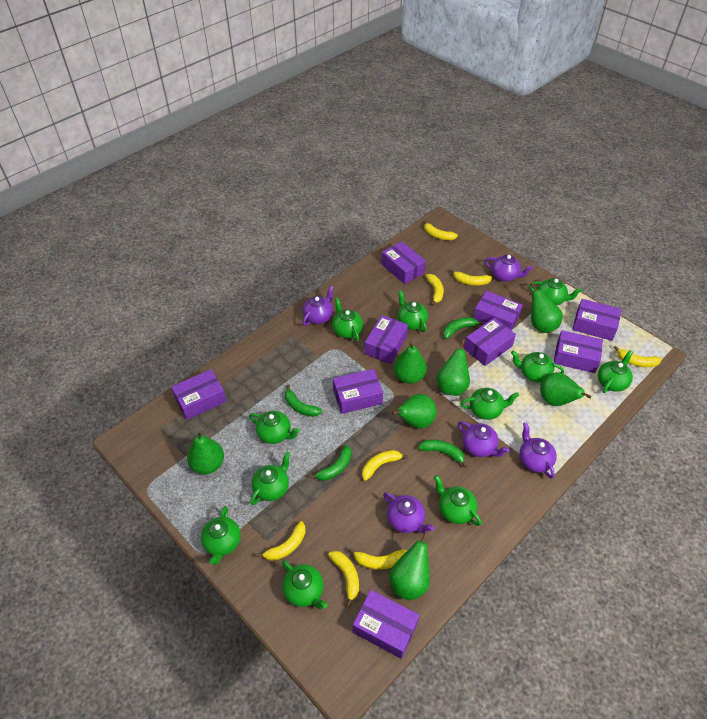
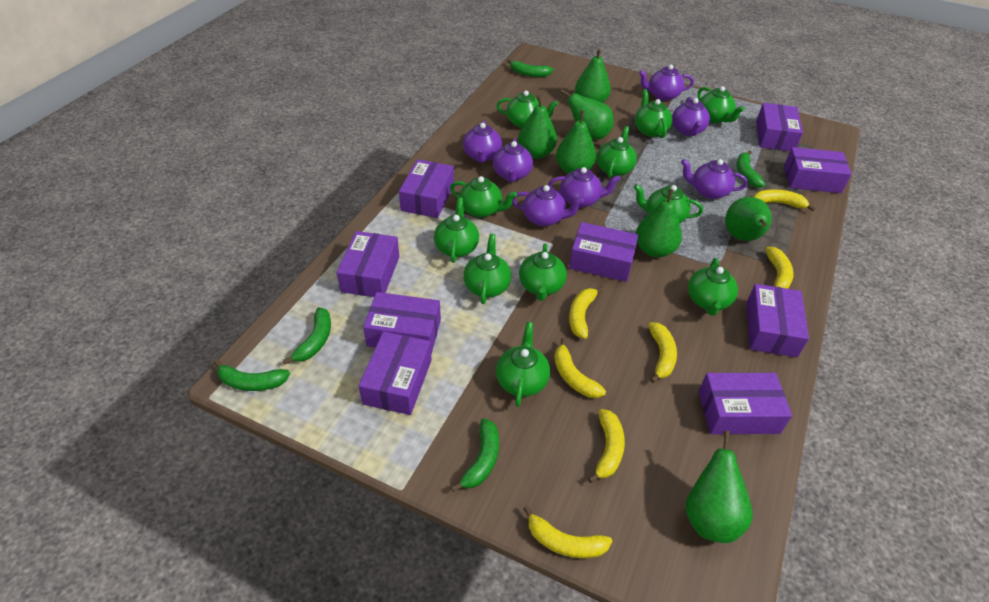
green banana: [285,385,322,417] [309,445,352,481] [418,440,467,468] [443,317,483,339] = 4 -> [214,360,290,391] [283,307,331,364] [451,418,499,492] [507,59,553,77] [736,150,765,188] = 5
purple teapot: [302,286,334,326] [383,492,434,534] [458,421,509,457] [485,255,533,282] [519,422,557,479] = 5 -> [463,121,502,163] [493,138,533,183] [512,185,584,227] [548,167,620,208] [639,65,694,101] [672,97,710,136] [681,159,748,199] = 7
yellow banana: [256,521,306,561] [328,551,359,607] [349,548,406,570] [362,450,408,481] [423,220,458,240] [426,274,444,306] [450,269,492,285] [614,346,662,367] = 8 -> [523,505,612,559] [554,338,606,398] [569,287,604,339] [588,409,625,483] [648,322,677,383] [753,190,815,211] [765,247,794,289] = 7

